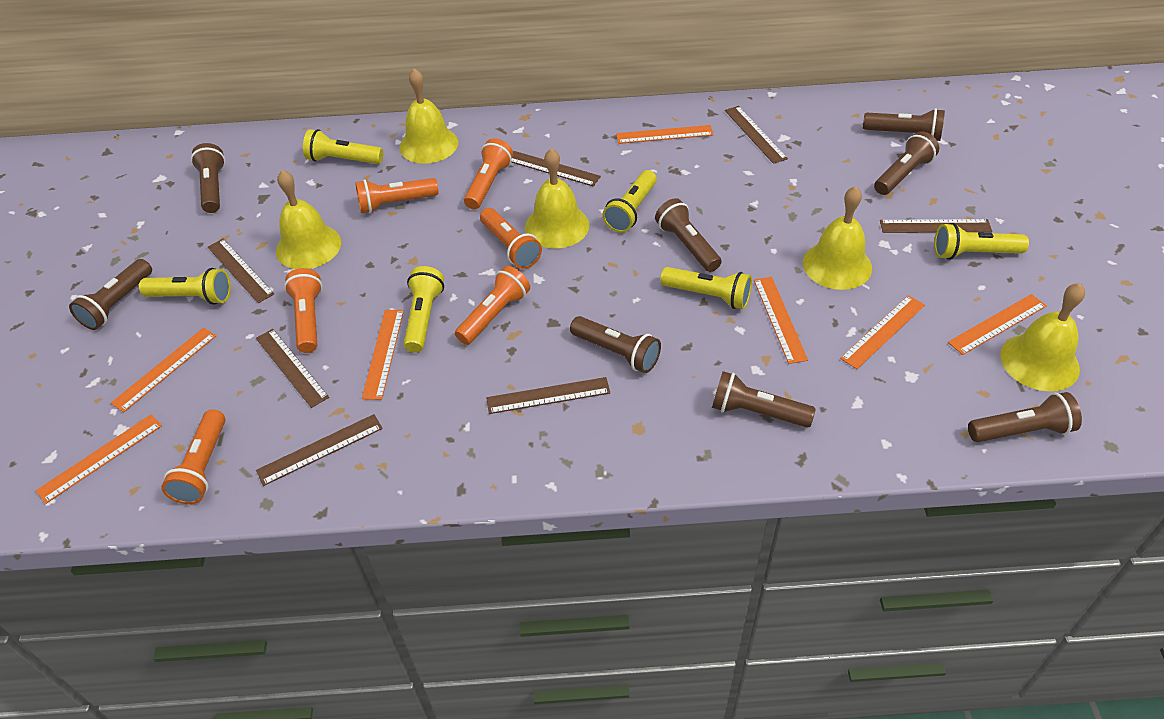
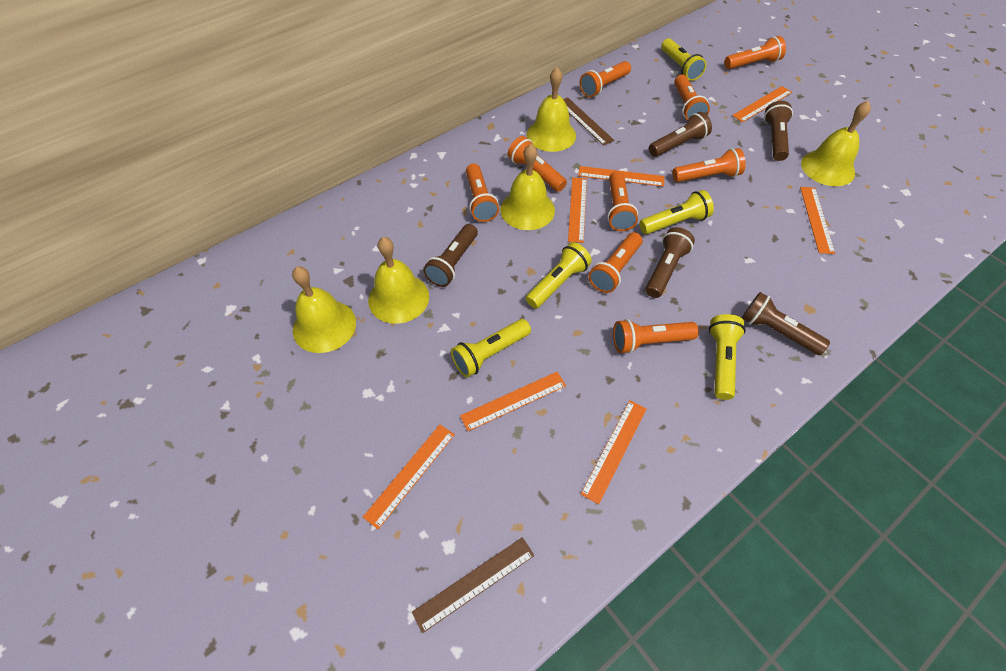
brown flashlight: [69,259,152,330] [191,143,225,213] [570,316,661,373] [655,198,722,272] [712,371,816,427] [863,108,945,141] [874,131,939,195] [968,392,1082,442] = 8 -> [423,224,478,287] [646,227,695,298] [649,112,712,157] [742,292,830,355] [764,101,793,161] = 5
brown ruler: [208,239,274,303] [256,329,329,408] [256,414,383,486] [486,377,610,414] [511,151,601,186] [725,106,788,164] [880,219,992,233] = 7 -> [412,537,534,633] [563,97,614,146] = 2
orange flashlight: [161,409,226,504] [284,268,322,353] [355,178,439,213] [455,266,530,345] [464,138,513,209] [480,208,542,269] = 6 -> [466,163,499,222] [508,136,567,192] [580,61,631,97] [588,232,642,293] [608,171,638,231] [613,319,699,354] [673,148,746,182] [674,75,710,120] [724,36,786,69] = 9
yellow flashlight: [139,268,231,305] [303,129,383,164] [404,266,444,353] [603,170,657,232] [660,267,752,309] [934,223,1029,260] = 6 -> [451,319,531,377] [526,242,592,309] [639,190,714,234] [661,38,706,81] [709,314,746,400] = 5

